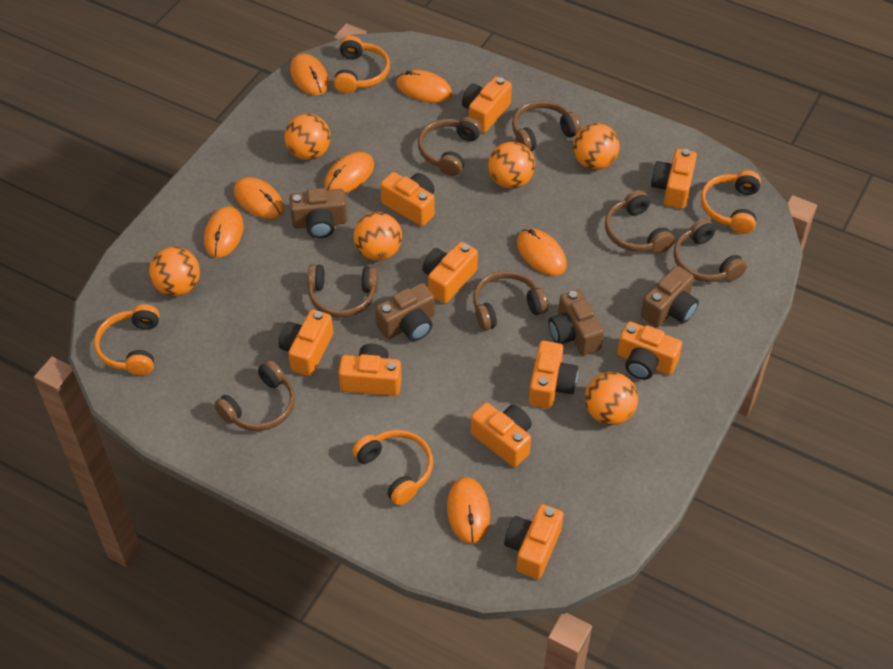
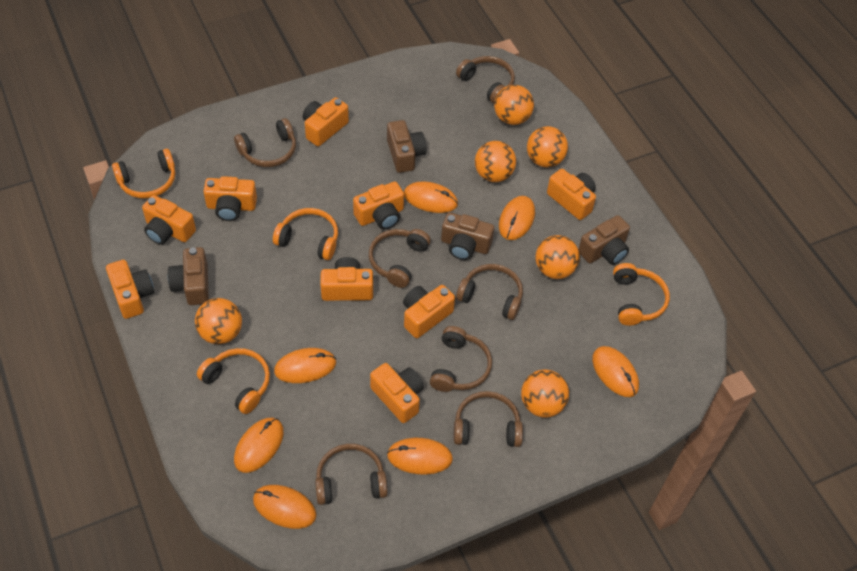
orange camera: [279,310,333,376] [338,344,402,396] [380,172,435,226] [422,242,478,304] [462,77,512,133] [471,403,532,467] [504,504,563,579] [529,341,578,409] [617,321,682,380] [651,149,697,209] = 10 -> [106,260,154,319] [142,195,196,245] [203,176,257,221] [303,97,349,146] [320,257,373,301] [353,182,404,230] [370,363,424,423] [403,285,455,338] [547,169,596,220] = 9

